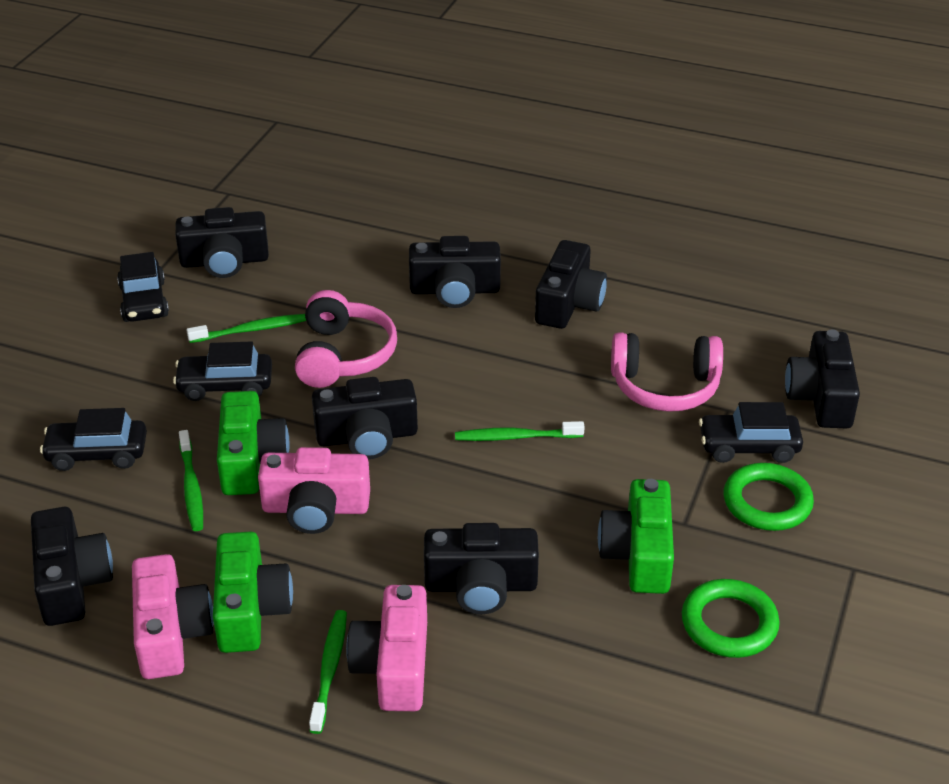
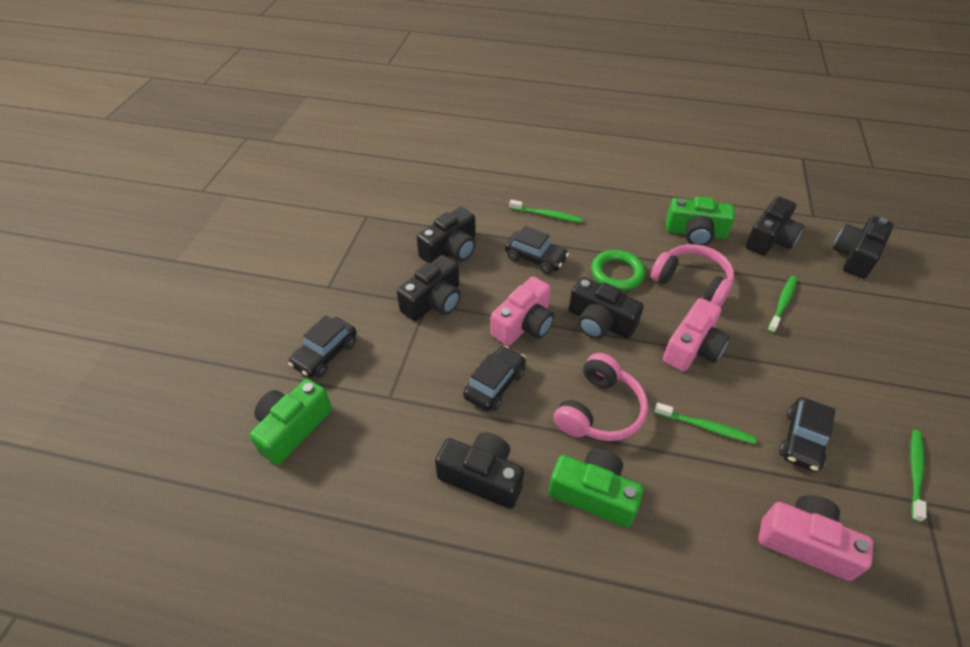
black camera: [31,507,113,626] [175,207,269,278] [312,377,418,459] [409,236,501,308] [424,523,539,614] [535,240,607,329] [785,329,860,428] = 7 -> [397,255,461,321] [417,207,476,263] [435,432,524,509] [569,277,644,339] [745,196,804,256] [833,216,894,279] = 6
green ring: [682,579,780,658] [723,463,814,531] = 2 -> [591,250,645,291] = 1

